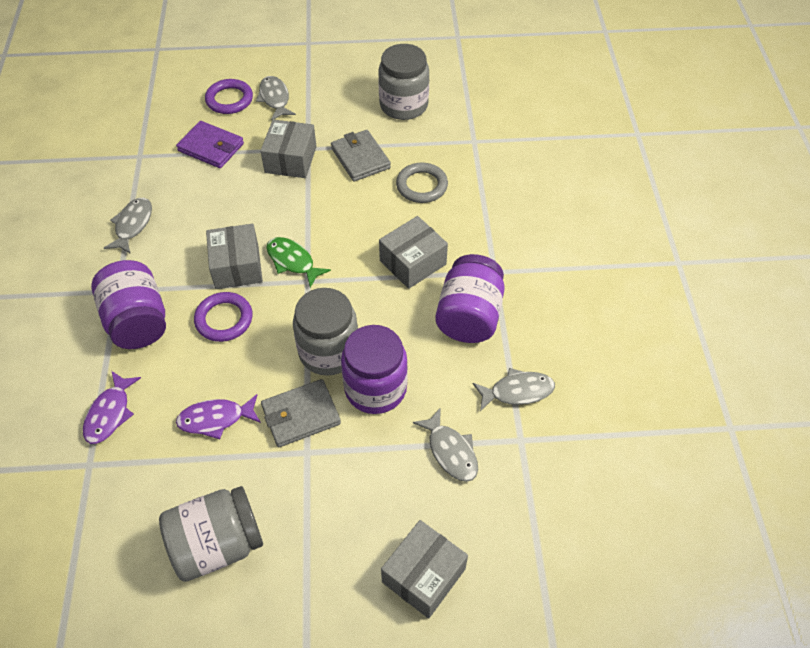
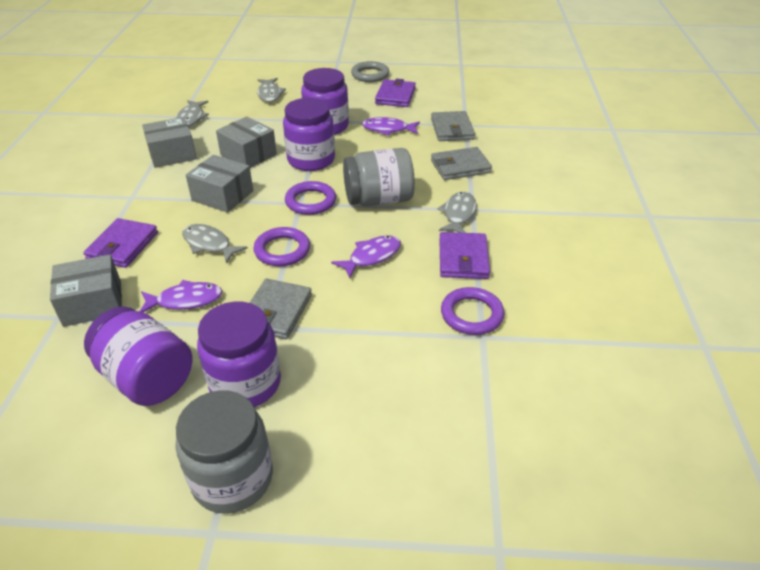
green fish: [266,237,331,288] = 1 -> none = 0
grey jar: [159,486,263,582] [293,288,358,376] [378,44,429,120] = 3 -> [175,391,273,514] [343,148,415,206] = 2
grey wallet: [261,379,341,447] [331,130,391,182] = 2 -> [250,279,312,339] [431,111,475,141] [431,147,492,180] = 3
purple fish: [83,371,141,444] [176,394,261,439] = 2 -> [140,280,223,312] [331,235,401,278] [362,117,420,136] = 3
purple jar: [91,260,166,349] [341,325,408,414] [435,254,505,343] = 3 -> [84,307,193,406] [197,302,281,407] [283,98,335,171] [301,68,349,135] = 4
purple ring: [194,292,253,342] [205,79,253,114] = 2 -> [253,227,310,266] [285,181,336,215] [441,287,504,335] = 3
purple wallet: [176,121,244,168] = 1 -> [83,218,158,268] [375,79,416,107] [439,232,490,279] = 3

